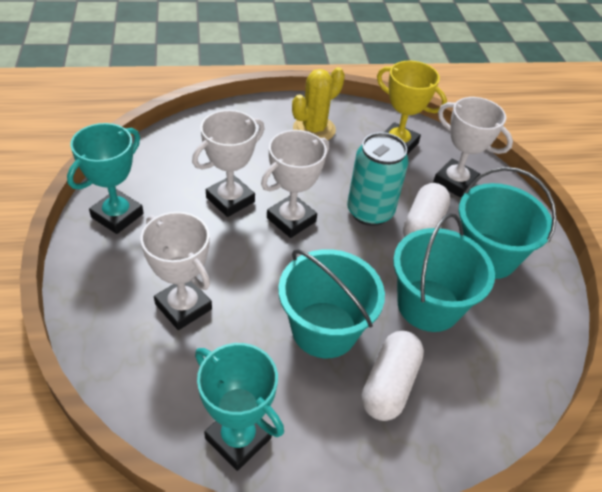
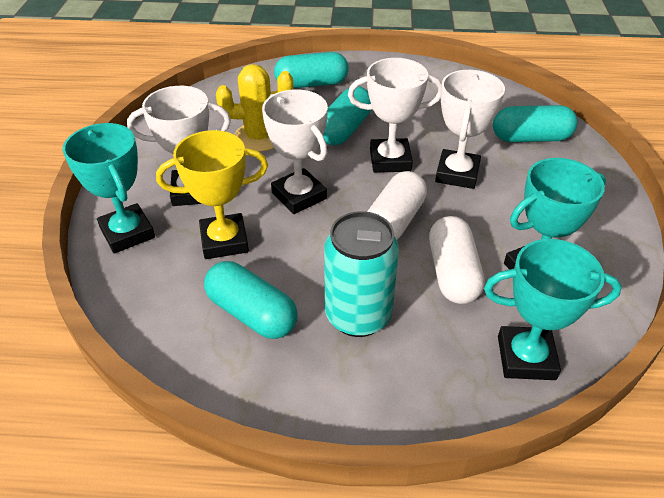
turquoise bucket: [278,249,385,358] [393,213,495,332] [459,167,557,279] = 3 -> none = 0
turquoise capsule: none = 0 -> [204,261,298,339] [274,52,349,88] [323,86,371,145] [493,105,578,142] = 4
turquoise trophy: [67,123,144,234] [195,343,284,471] = 2 -> [62,123,155,254] [484,239,622,380] [504,158,606,269] = 3

